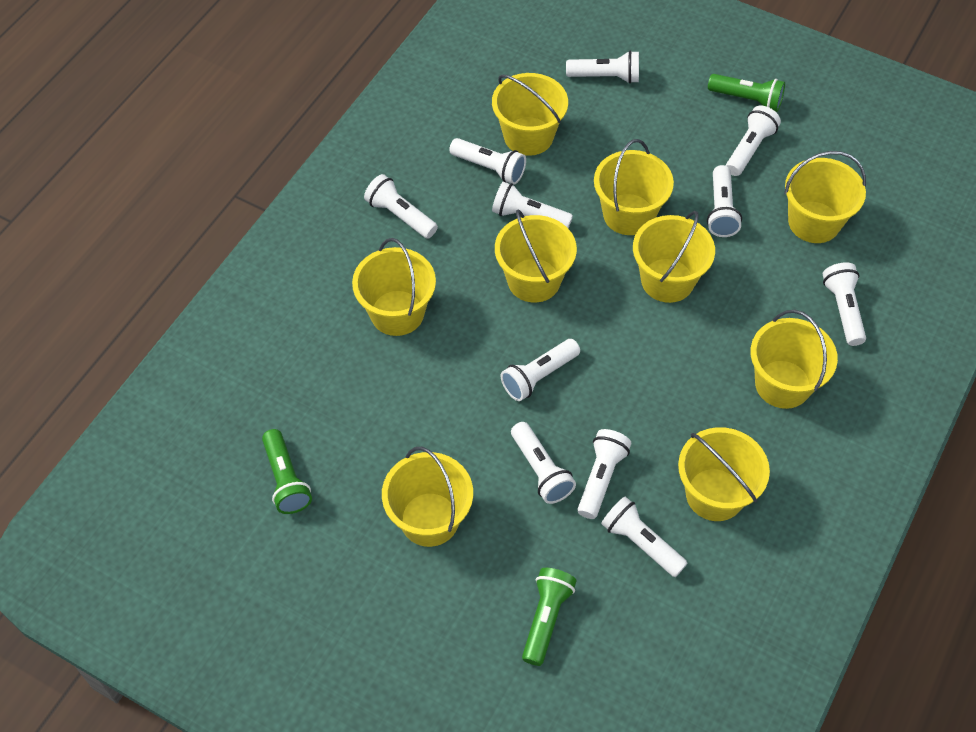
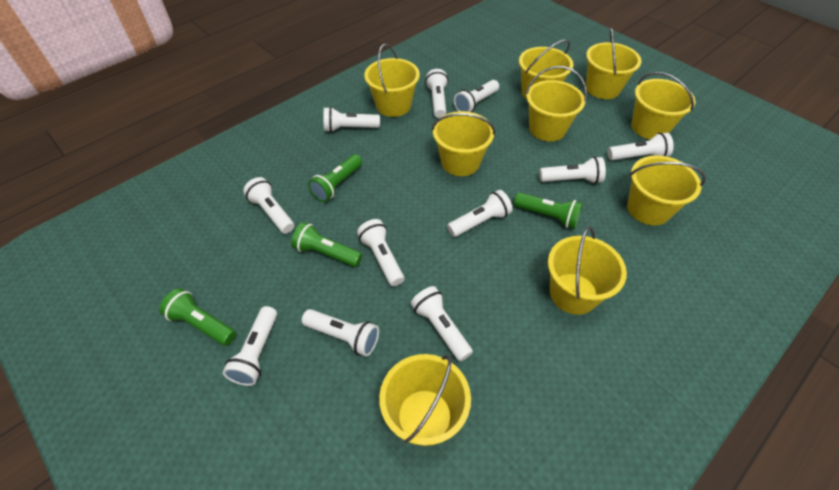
green flashlight: [262,429,312,514] [522,568,577,666] [708,74,785,112] = 3 -> [159,288,236,346] [291,222,362,267] [308,154,362,202] [514,192,583,229] = 4

